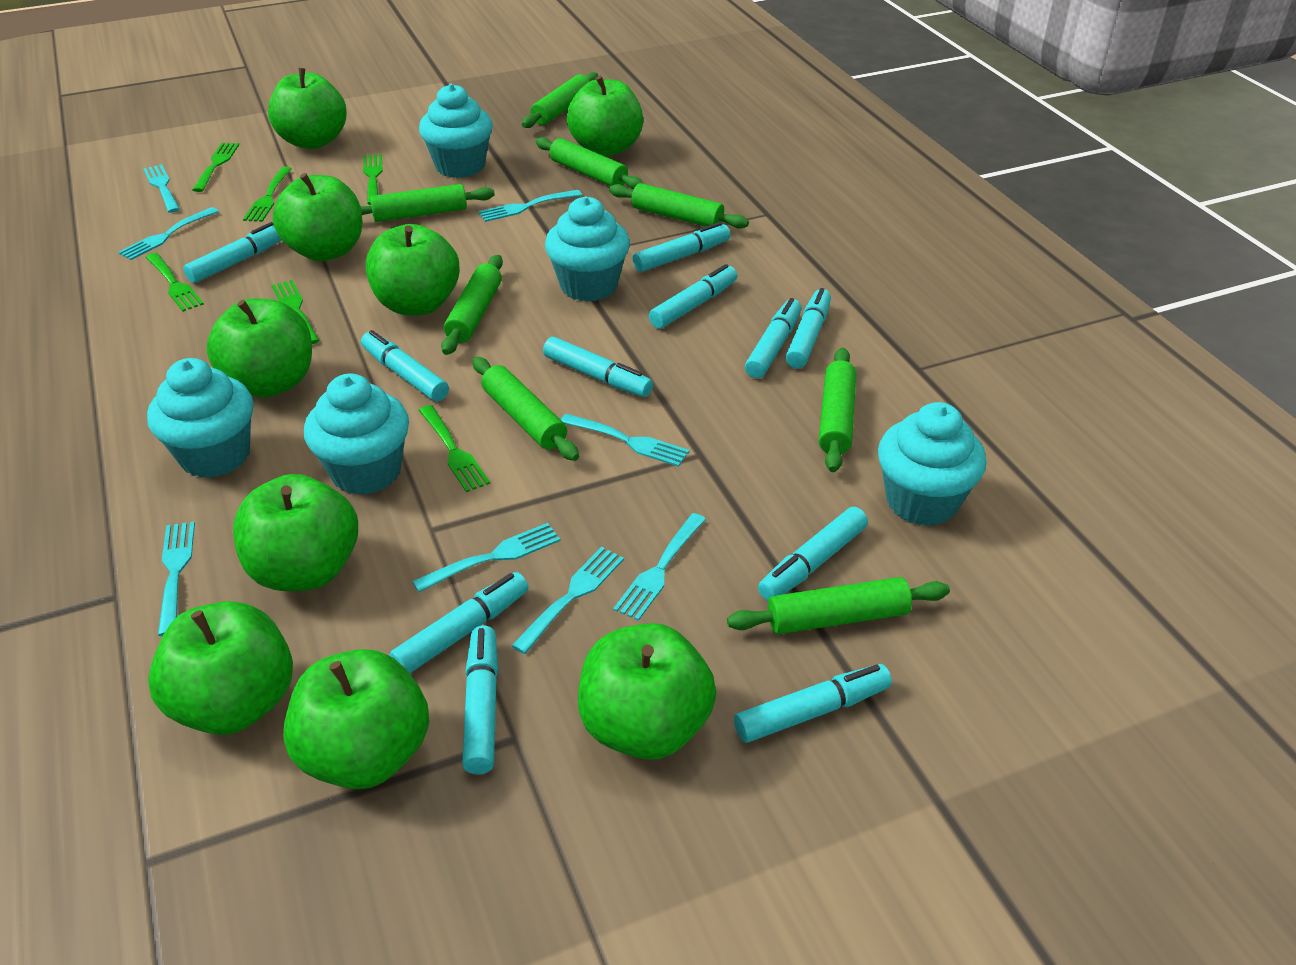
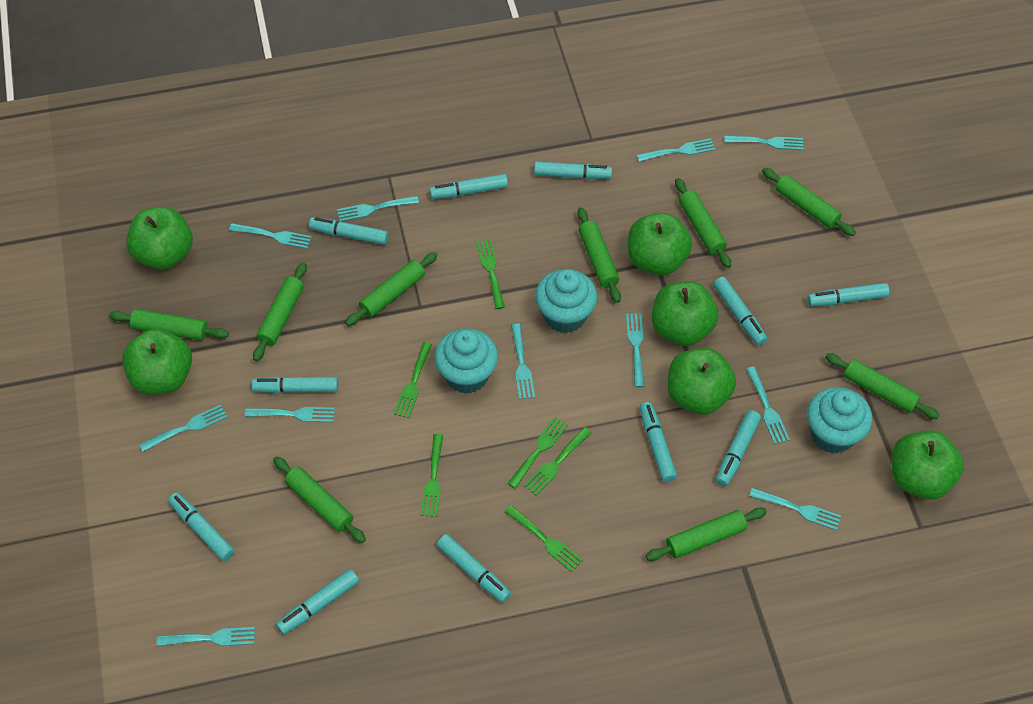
green apple: [148,601,293,735] [206,298,312,398] [233,474,358,591] [268,68,347,149] [272,173,363,261] [283,649,429,789] [366,224,460,315] [567,76,643,156] [578,623,716,760] = 9 -> [122,329,192,395] [126,207,193,270] [628,213,692,276] [652,282,719,346] [667,348,736,414] [892,430,964,500] = 6
green rolling pin: [361,184,495,222] [441,255,503,355] [472,357,579,461] [522,72,598,128] [535,137,644,190] [609,183,749,228] [727,577,950,634] [819,348,856,472] = 8 -> [109,309,229,341] [253,262,307,361] [273,457,366,543] [345,252,438,326] [577,207,621,303] [646,508,767,561] [675,178,731,268] [762,168,856,236] [825,353,940,419] = 9
turquoise cupcake: [147,358,253,478] [304,373,409,495] [419,84,493,178] [545,196,630,302] [878,402,986,526] = 5 -> [435,328,498,394] [535,269,597,333] [807,387,872,454] = 3
turquoise fork: [118,207,219,260] [143,164,180,213] [158,522,195,636] [412,523,560,592] [478,190,582,222] [512,547,624,654] [561,414,689,467] [613,513,706,621] = 8 -> [139,405,227,452] [157,627,255,646] [229,223,312,249] [245,407,335,422] [337,196,419,222] [511,323,535,399] [626,314,644,387] [637,138,715,162] [724,136,803,150] [746,366,790,444] [749,488,841,530] = 11

